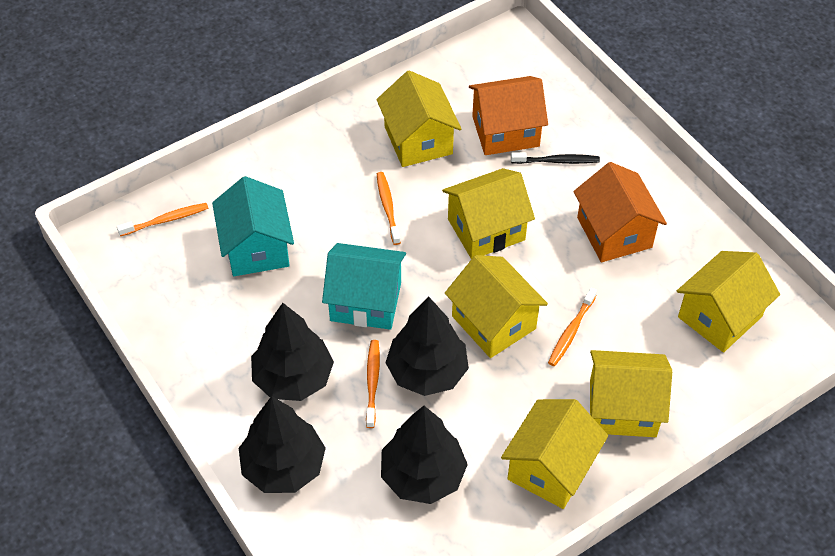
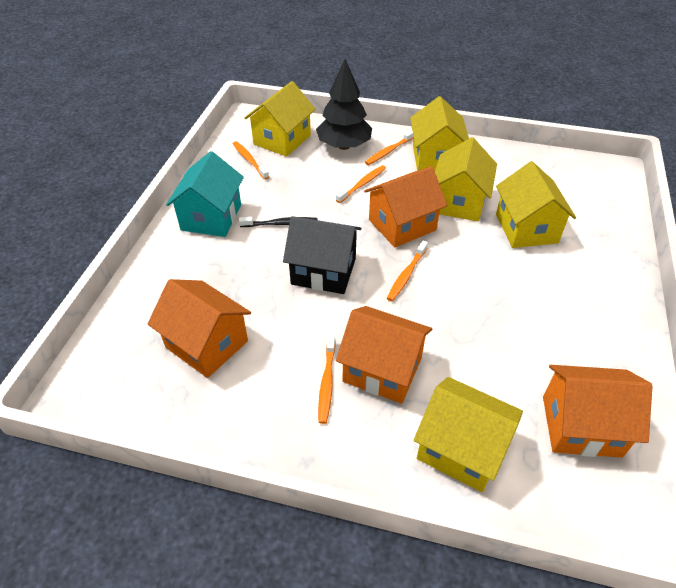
black house: none = 0 -> [283,216,361,294] = 1
black tree: [239,396,326,493] [251,303,334,401] [381,406,468,504] [385,296,469,396] = 4 -> [316,59,372,150] = 1
orange house: [469,76,548,155] [573,162,667,262] = 2 -> [147,279,251,378] [336,306,432,404] [364,166,447,247] [543,365,653,458] = 4
orange toothbrush: [117,203,208,236] [366,340,380,428] [377,172,401,245] [548,288,597,366] = 4 -> [233,141,269,179] [318,335,336,424] [336,165,386,203] [365,130,414,165] [387,240,428,301] = 5
turquoise house: [212,176,294,276] [322,243,406,330] = 2 -> [166,151,244,237] = 1
yellow house: [376,70,461,167] [442,168,535,259] [445,255,548,358] [501,399,608,509] [590,350,672,437] [677,251,780,353] = 6 -> [244,81,316,157] [410,96,469,171] [414,377,523,492] [435,137,497,222] [496,161,576,248] = 5

